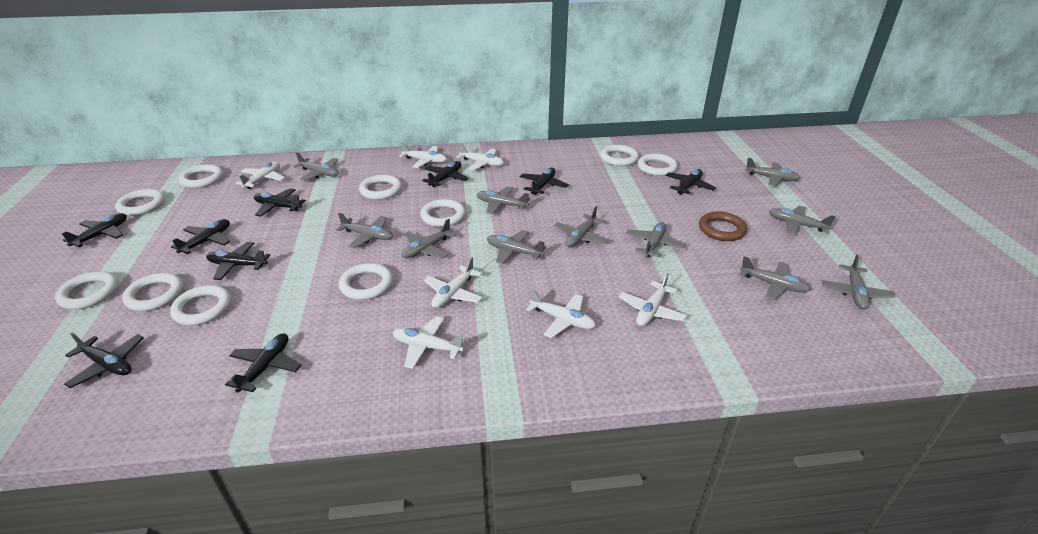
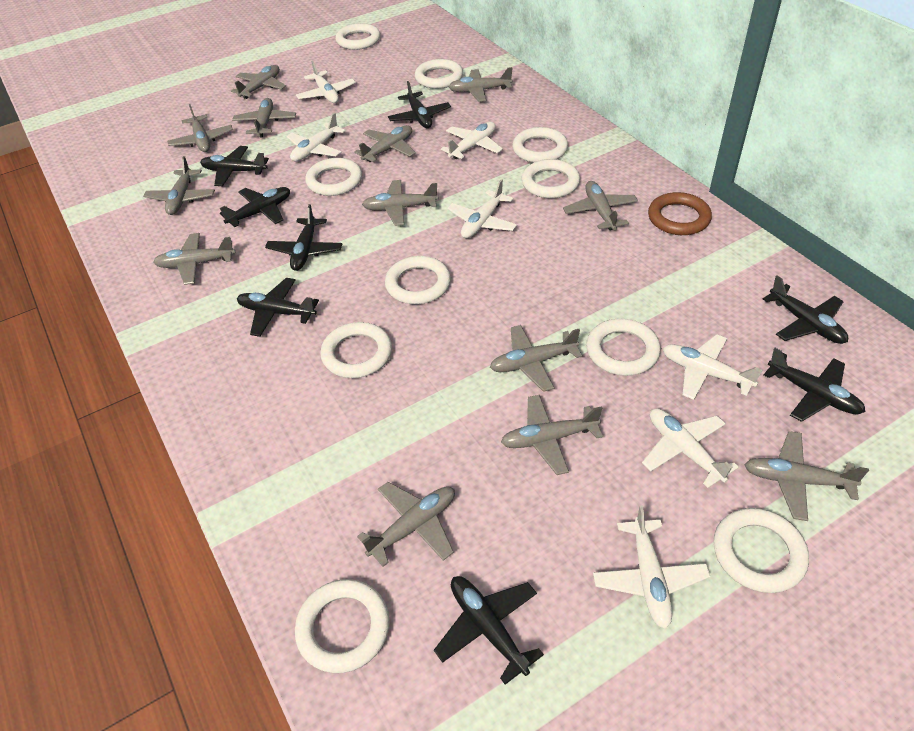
black plane: [62,213,127,247] [64,333,144,388] [171,219,230,254] [206,242,270,280] [225,333,301,393] [254,188,306,217] [422,161,469,187] [519,167,569,195] [665,169,716,195] = 9 -> [200,146,269,186] [220,187,290,227] [237,278,319,337] [265,204,342,271] [388,81,451,128] [434,576,544,685] [763,276,848,344] [764,348,865,422] = 8
grey plane: [293,152,339,181] [336,213,393,248] [402,219,456,259] [476,186,530,214] [487,230,546,264] [554,206,609,247] [626,222,686,258] [740,256,811,300] [745,158,800,186] [769,206,836,235] [822,255,896,310] = 11 -> [143,156,215,215] [153,233,235,285] [167,104,233,152] [231,65,286,99] [232,98,296,137] [354,125,416,162] [357,482,455,567] [362,180,439,226] [449,67,513,102] [490,325,582,392] [501,395,603,475] [563,181,638,230] [745,431,869,521] = 13

